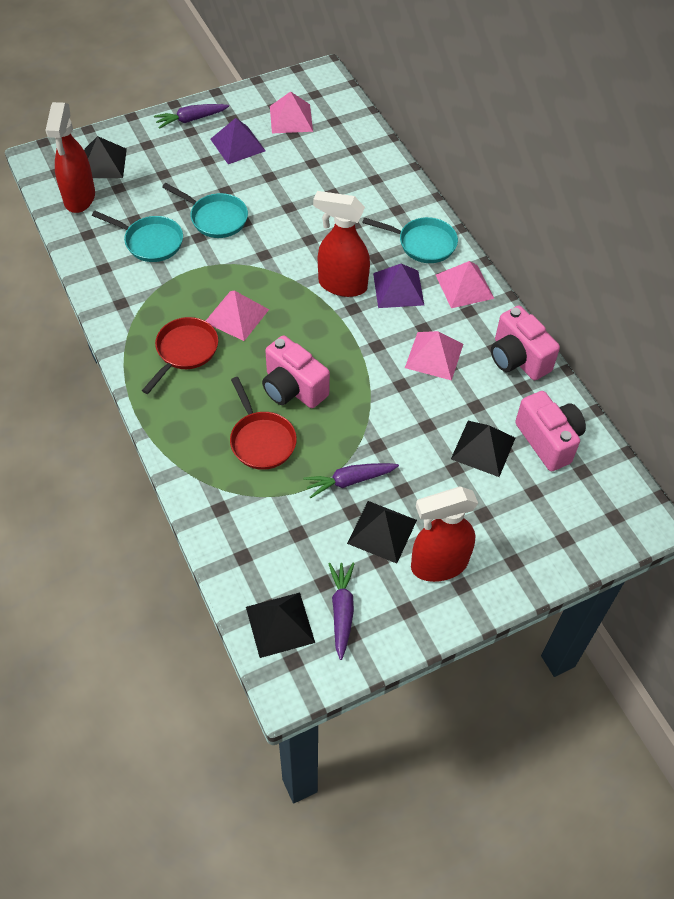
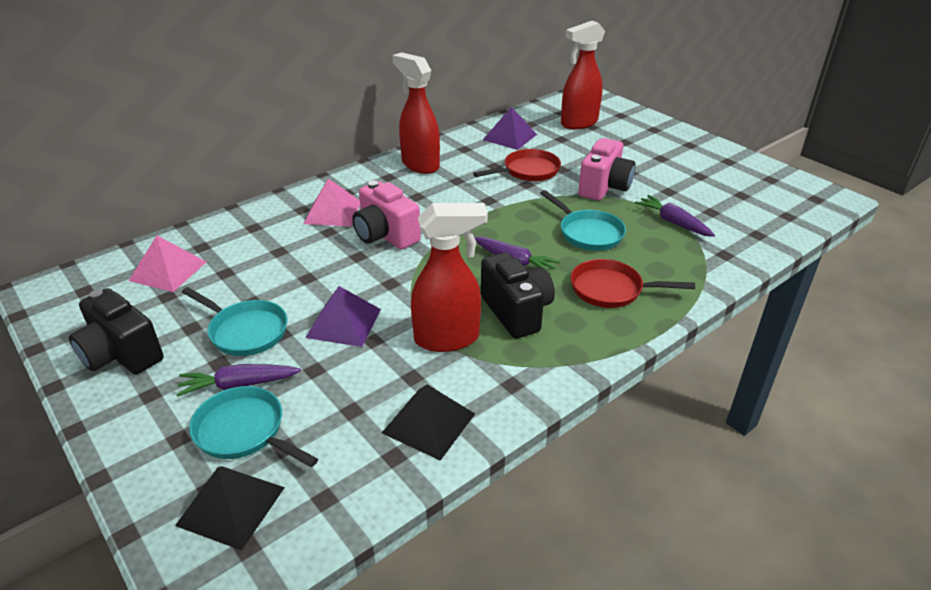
black camera: none = 0 -> [69,288,164,374] [481,252,555,339] = 2
black pyramid: [84,136,127,178] [246,593,315,658] [347,501,417,564] [451,421,515,477] = 4 -> [175,466,285,551] [382,384,475,461] = 2
pink camera: [262,335,330,408] [491,305,560,380] [515,391,586,471] = 3 -> [352,181,421,249] [578,138,636,201] = 2
pink pyramid: [206,290,269,341] [270,91,313,134] [405,331,463,381] [436,261,494,308] = 4 -> [129,235,206,292] [304,179,360,227] = 2

